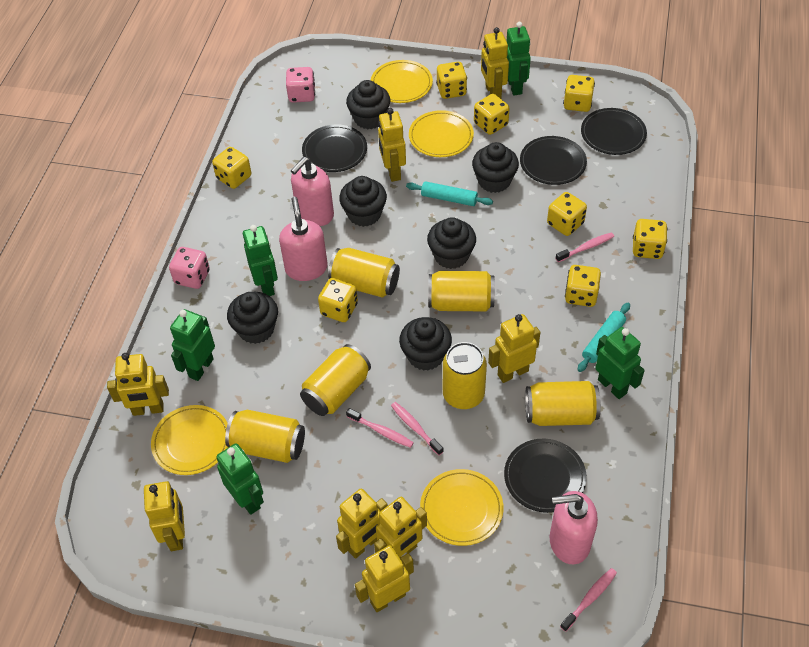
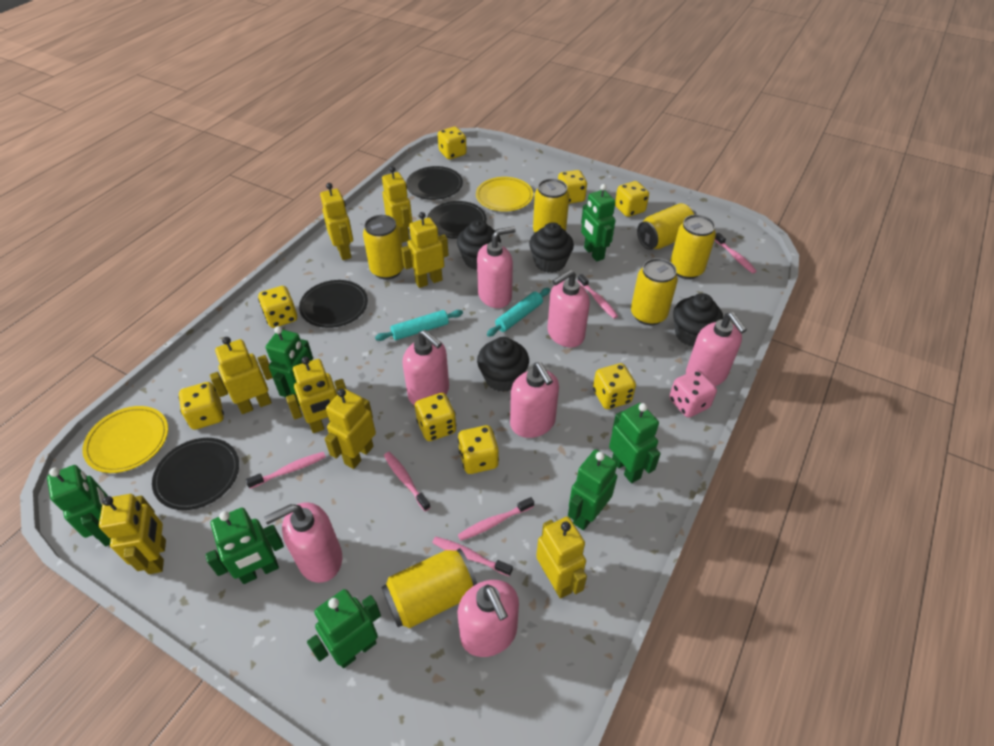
black cupcake: [227,292,278,344] [339,176,387,227] [346,80,390,129] [399,317,452,371] [427,217,476,269] [472,142,519,193] = 6 -> [457,220,501,270] [477,337,529,392] [529,222,574,273] [673,293,723,347] = 4
green robot: [170,309,215,381] [216,443,264,515] [243,225,278,296] [507,22,531,96] [595,327,645,399] = 5 -> [47,465,111,546] [205,508,284,584] [266,326,313,407] [307,589,381,668] [568,449,617,530] [581,184,615,261] [609,403,661,483] = 7
pink dice: [169,247,210,289] [286,67,315,103] = 2 -> [669,370,717,418] = 1
pink soap dispenser: [279,197,328,281] [291,157,334,226] [550,491,598,564] = 3 -> [264,502,342,583] [402,330,449,405] [457,580,519,657] [477,226,516,308] [510,362,559,438] [547,270,590,348] [686,312,747,386] = 7
pink toothbrush: [346,408,414,448] [391,402,444,456] [556,232,614,262] [560,568,617,632] = 4 -> [246,452,326,489] [384,452,431,511] [432,537,513,577] [458,497,534,541] [577,274,618,319] [715,233,757,274] = 6
yellow plate: [151,405,228,475] [371,60,433,103] [409,110,474,157] [420,469,504,546] = 4 -> [82,406,168,473] [476,177,533,212] = 2

